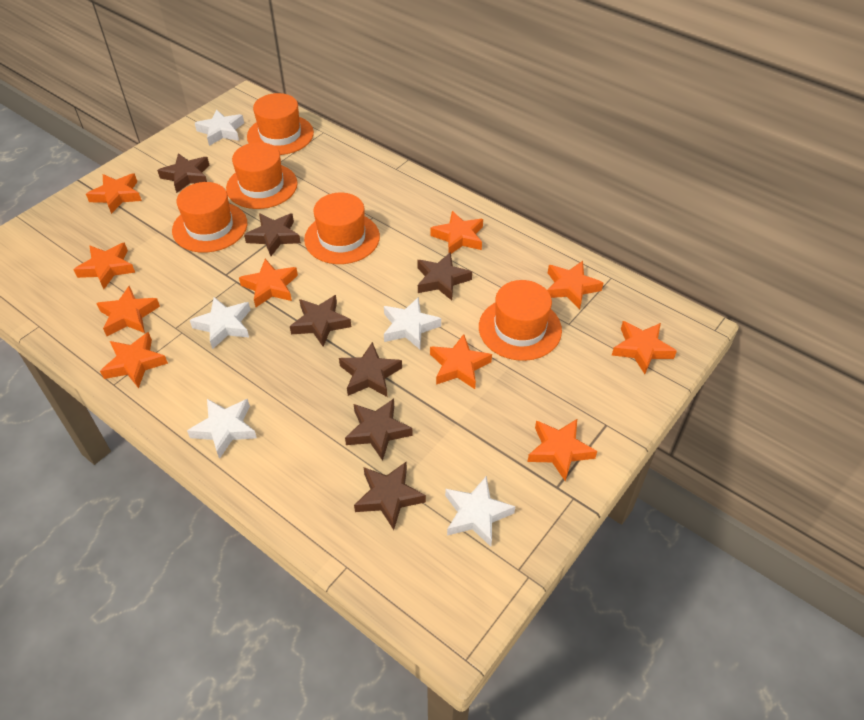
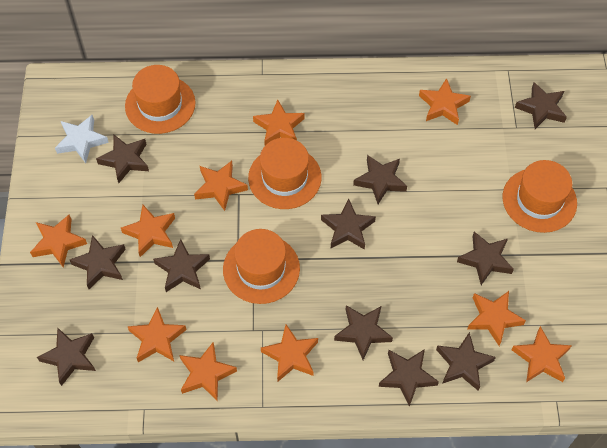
brown star: [157,153,209,193] [244,213,301,256] [290,295,351,347] [339,342,402,397] [345,399,413,461] [354,462,426,530] [417,252,472,300] = 7 -> [37,328,96,386] [70,235,126,289] [96,135,149,183] [153,239,210,292] [321,199,376,250] [334,305,393,360] [353,155,407,204] [379,349,439,407] [436,332,496,391] [457,231,514,285] [515,82,567,129] = 11
orange hat: [172,182,247,253] [226,142,298,209] [247,93,314,155] [304,193,380,264] [479,280,562,361] = 5 -> [125,65,195,134] [223,229,300,304] [248,138,321,209] [503,160,577,233] = 4
white star: [187,399,257,459] [190,297,250,349] [195,109,244,146] [384,297,441,349] [445,476,515,547] = 5 -> [55,115,109,163] = 1

